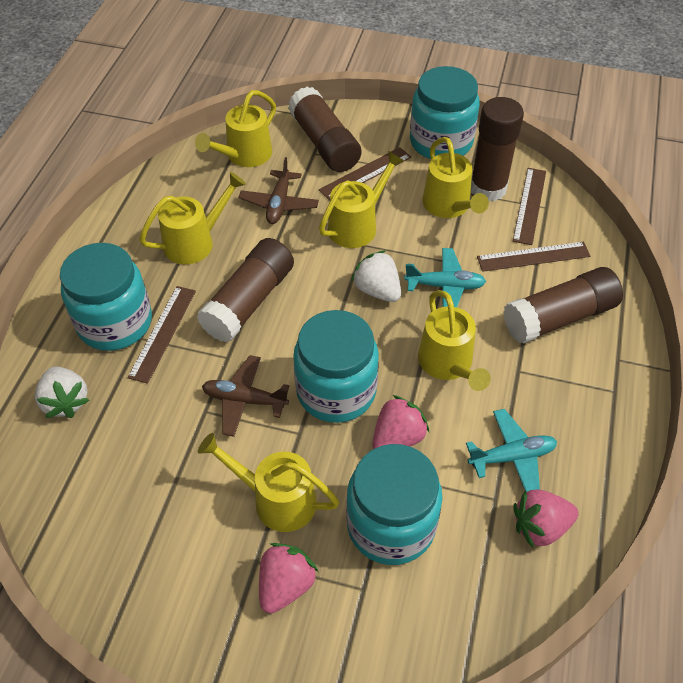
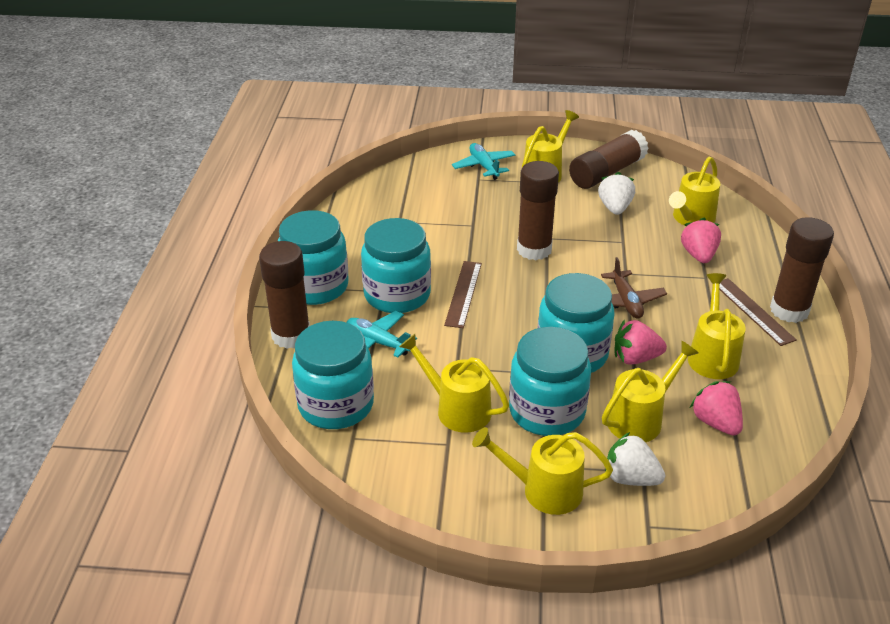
brown plane: [202,355,290,437] [239,157,319,224] = 2 -> [601,257,667,319] = 1
brown ruler: [127,286,196,384] [319,147,411,201] [477,242,590,272] [513,168,546,245] = 4 -> [444,261,482,328] [719,278,797,346] = 2
turquoise jar: [60,243,152,351] [293,310,379,423] [346,444,443,565] [410,66,480,159] = 4 -> [278,210,349,305] [292,321,374,429] [361,218,431,313] [509,327,591,436] [538,273,615,373] = 5

